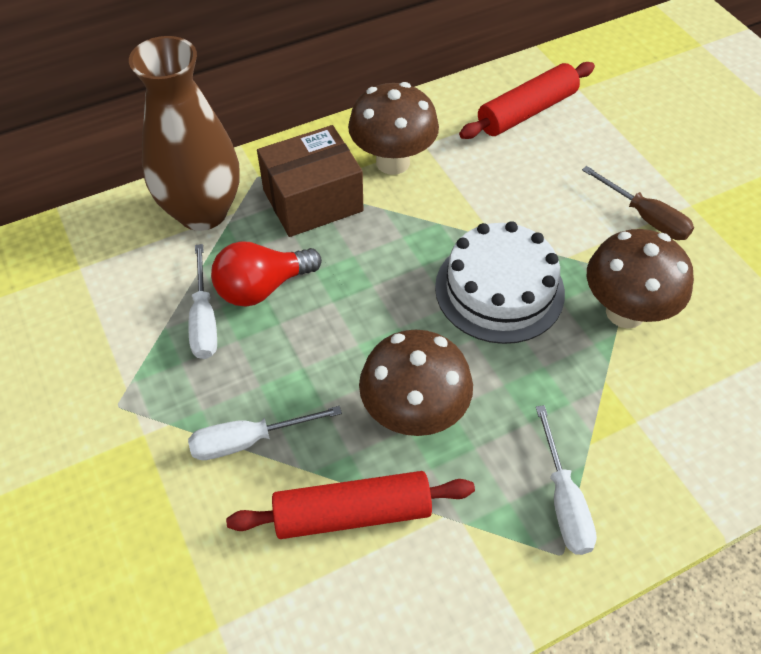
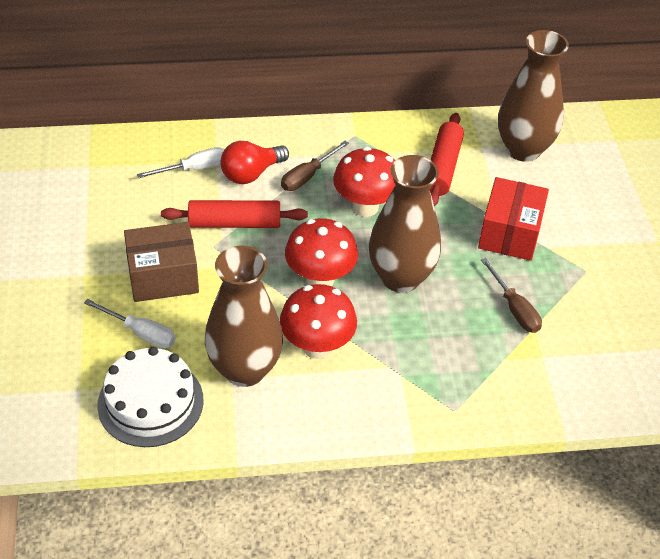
brown mushroom: [348,82,439,175] [359,329,473,436] [587,229,694,329] = 3 -> none = 0
brown screwdriver: [582,166,694,240] = 1 -> [281,141,349,191] [481,258,542,333] = 2
brown vase: [129,36,240,231] = 1 -> [205,246,283,387] [369,155,441,293] [498,30,569,162] = 3
red box: none = 0 -> [478,177,549,261] = 1
red mushroom: none = 0 -> [280,284,357,359] [285,218,358,286] [333,147,395,217] = 3
white screwdriver: [188,244,217,359] [188,406,342,460] [536,405,597,555] = 3 -> [84,299,176,348] [137,147,225,178] = 2

